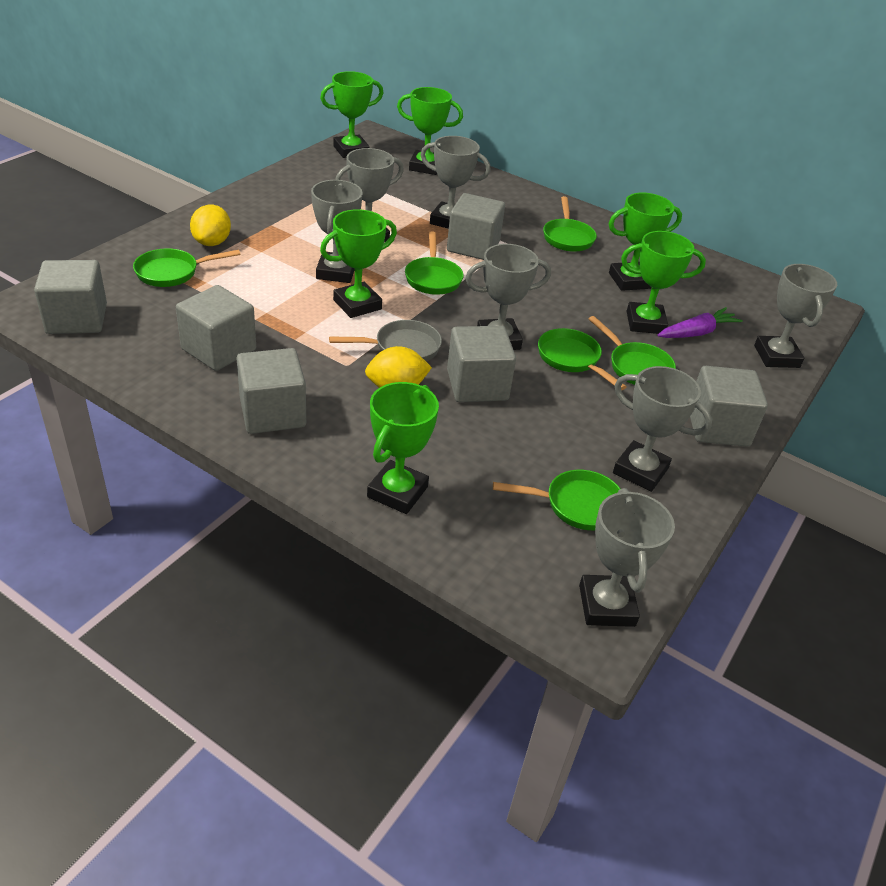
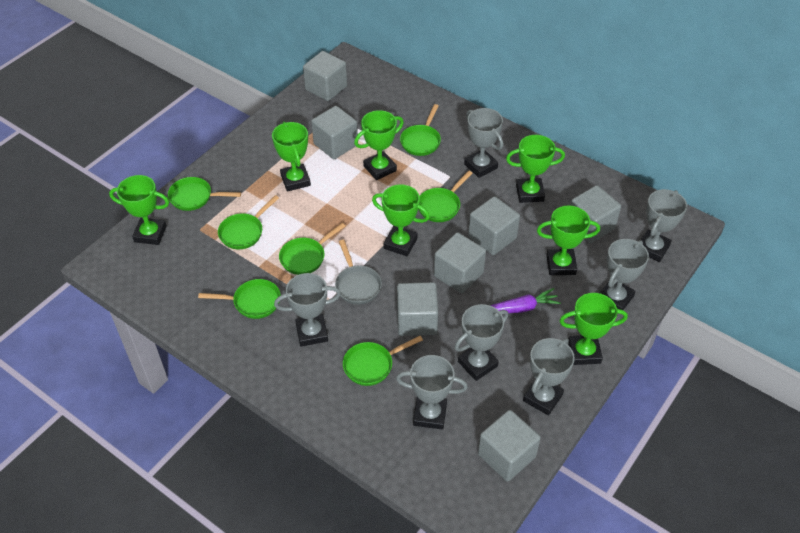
green pan: [133,248,241,287] [405,231,464,295] [493,470,620,530] [538,328,626,390] [543,196,597,252] [589,316,676,385] = 6 -> [168,177,241,211] [198,279,281,319] [218,195,279,249] [279,223,345,275] [343,336,423,386] [400,104,441,156] [419,171,473,222] = 7
green trophy: [320,71,383,158] [320,209,397,318] [367,382,439,514] [397,87,463,175] [609,193,682,291] [621,231,706,334] = 6 -> [109,175,169,245] [272,122,311,191] [354,110,404,180] [372,184,430,256] [506,135,565,203] [537,205,600,275] [559,293,628,365] = 7
grey cube: [34,260,107,334] [176,285,256,371] [236,348,306,434] [447,193,505,260] [447,326,516,402] [690,366,768,447] = 6 -> [303,51,347,101] [311,106,358,159] [397,282,438,336] [434,232,486,293] [468,196,520,255] [478,410,541,482] [570,185,621,243] = 7
yellow lemon: [190,205,231,246] [365,346,432,388] = 2 -> none = 0

